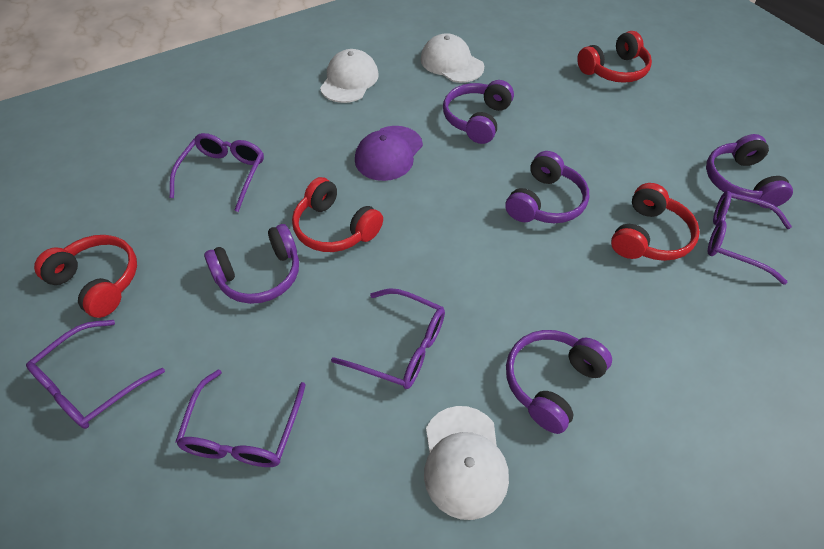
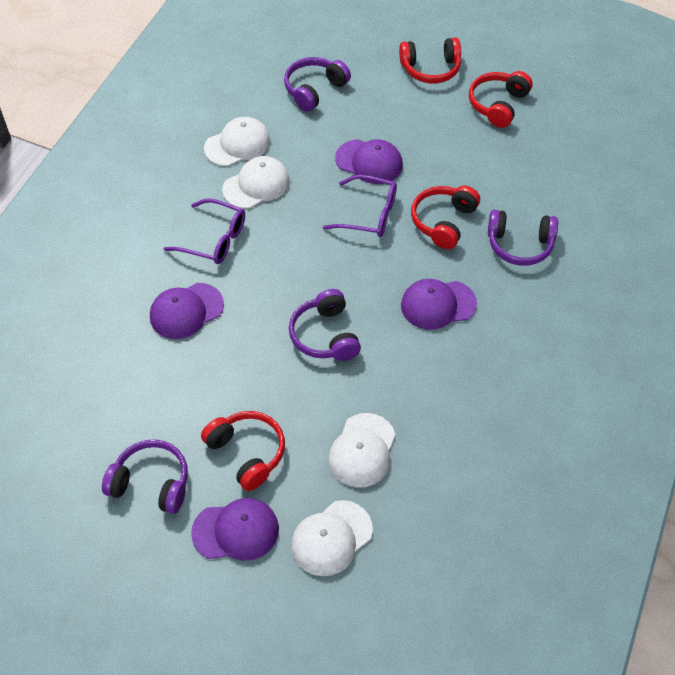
purple cap: [355,126,423,181] = 1 -> [150,283,224,339] [191,498,279,561] [335,139,403,184] [401,279,477,330] = 4
purple glasses: [26,320,165,429] [170,133,264,212] [175,370,306,467] [331,288,445,389] [708,191,792,285] = 5 -> [163,199,245,264] [323,175,397,237] = 2
purple headphones: [204,224,299,304] [443,80,514,144] [505,151,589,223] [506,330,612,434] [706,134,793,208] = 5 -> [102,439,188,514] [284,57,351,111] [289,289,361,361] [488,210,558,266] = 4
white cap: [320,49,379,103] [420,33,484,83] [424,406,509,520] = 3 -> [204,117,270,166] [222,156,290,209] [291,500,373,576] [328,413,396,488] = 4

